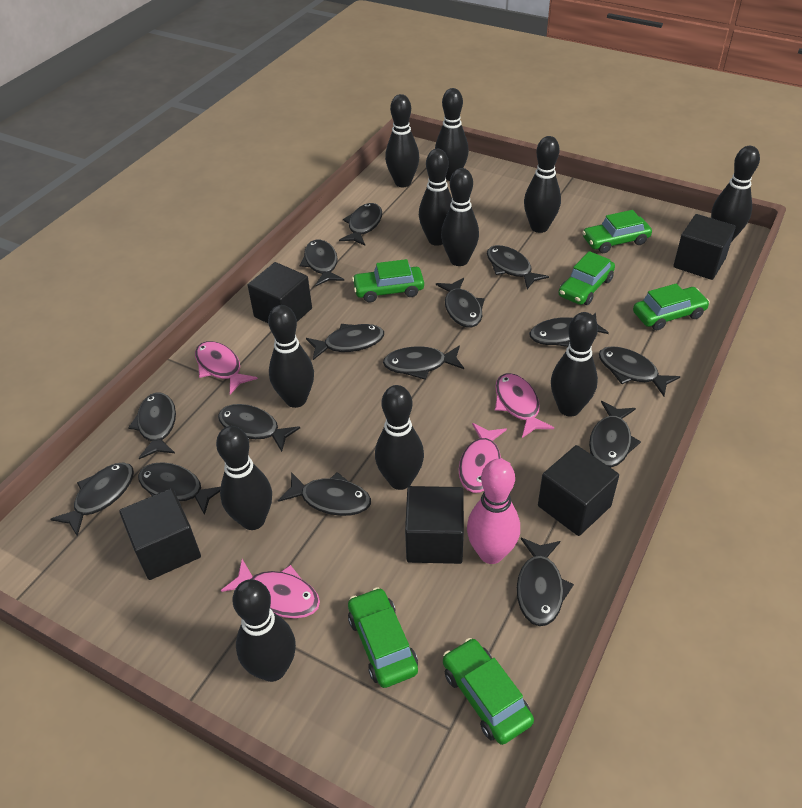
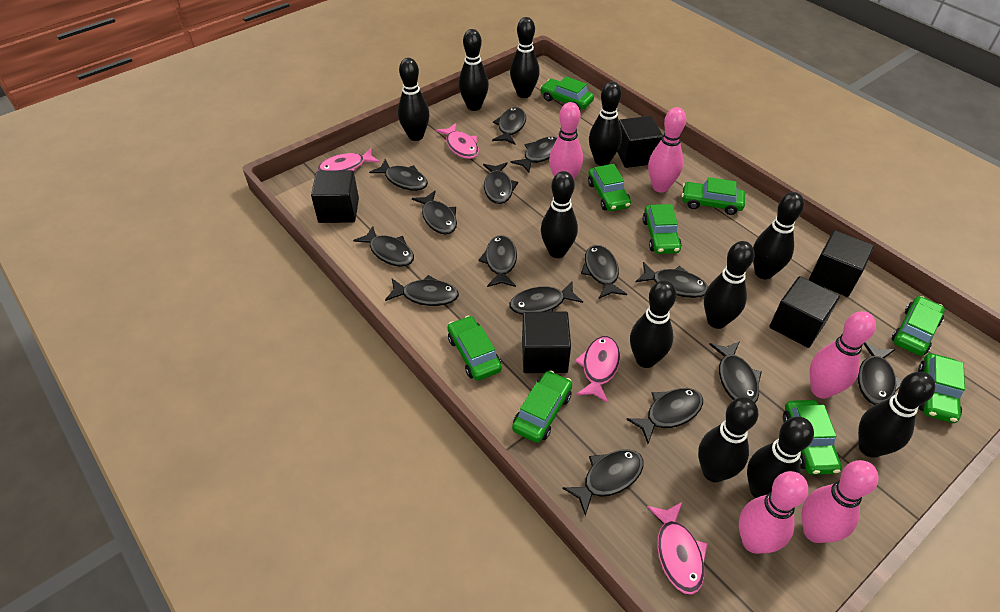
green car: [348,587,418,688] [352,259,424,303] [443,638,534,745] [558,251,615,305] [582,210,652,253] [633,283,710,330] = 6 -> [447,315,502,381] [512,370,572,443] [540,76,594,110] [588,164,631,211] [643,204,682,254] [682,177,745,215] [783,400,842,475] [892,296,945,356] [918,353,965,423] = 9
pink bowling pin: [467,459,520,564] = 1 -> [549,102,583,179] [648,107,686,193] [739,471,808,554] [802,460,879,543] [810,311,876,399] = 5

